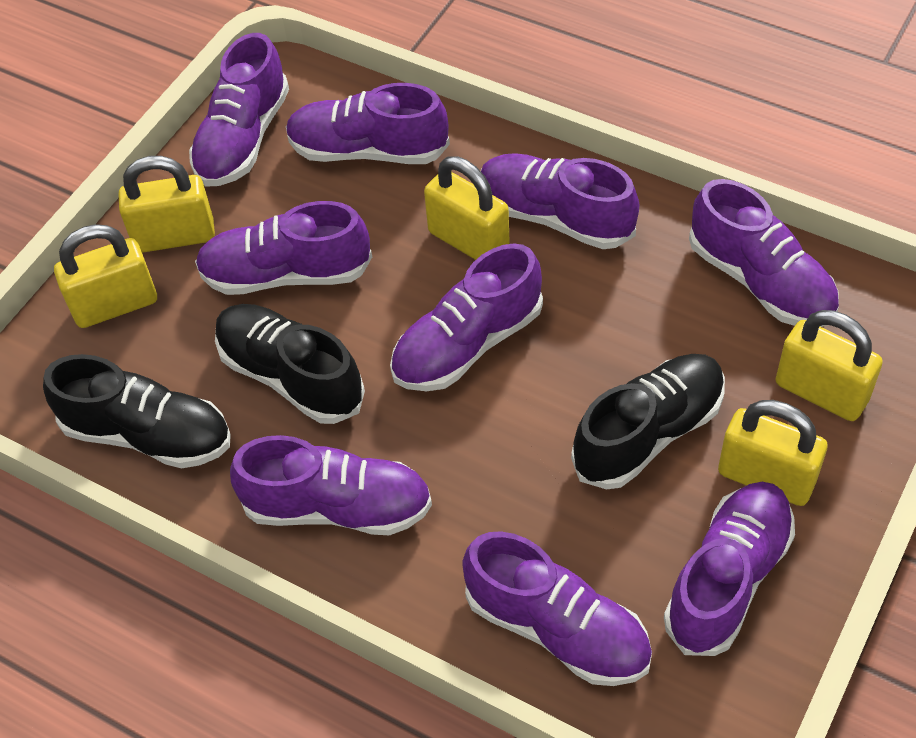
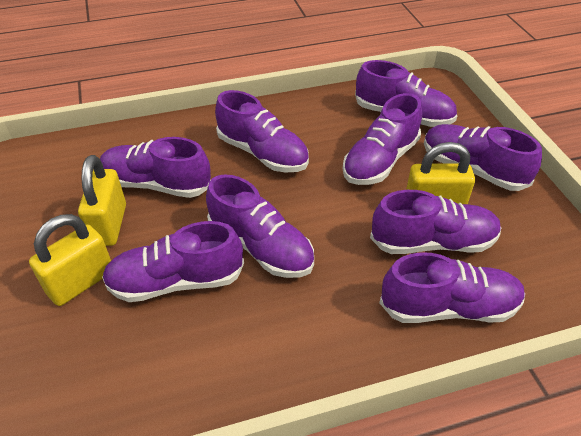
black shoe: [43,354,231,468] [215,304,365,424] [571,354,725,490] = 3 -> none = 0
yellow padlock: [54,224,157,328] [119,156,215,253] [424,156,510,260] [718,400,827,506] [776,310,883,421] = 5 -> [29,214,111,306] [78,155,126,246] [406,142,475,204] = 3

